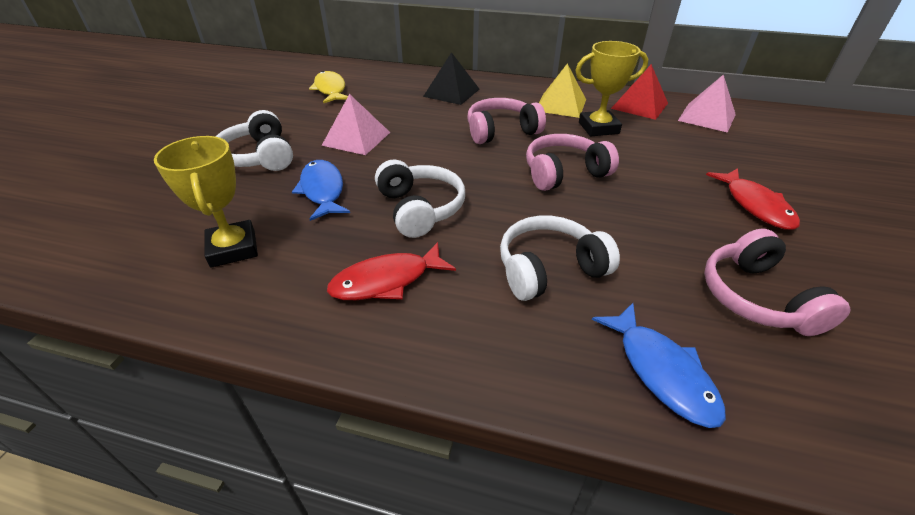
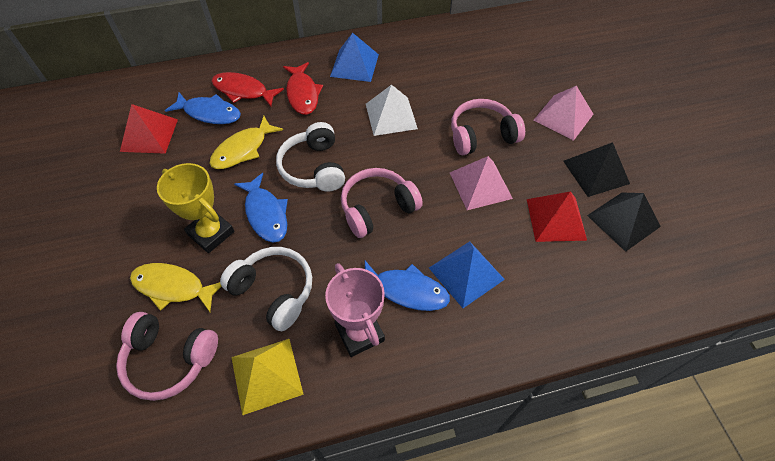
black pyramid: [423,52,479,105] = 1 -> [563,142,630,197] [587,193,661,252] = 2
blue fish: [292,160,350,221] [592,303,726,428] = 2 -> [165,92,241,124] [234,173,288,243] [365,261,450,311] = 3
blue pyramid: none = 0 -> [330,33,379,82] [429,241,505,308] = 2
pink trophy: none = 0 -> [325,263,385,357] = 1
red pyramid: [611,64,668,120] = 1 -> [120,104,178,154] [527,191,587,242] = 2
white headphones: [216,110,293,171] [375,159,465,238] [500,216,620,301] = 3 -> [220,247,312,331] [276,122,345,192] = 2
white pyramid: none = 0 -> [366,85,418,136] = 1
yellow fish: [309,71,348,103] = 1 -> [130,263,221,312] [209,116,283,169] = 2
yellow trophy: [154,136,258,268] [575,41,648,136] = 2 -> [157,163,235,253] = 1

